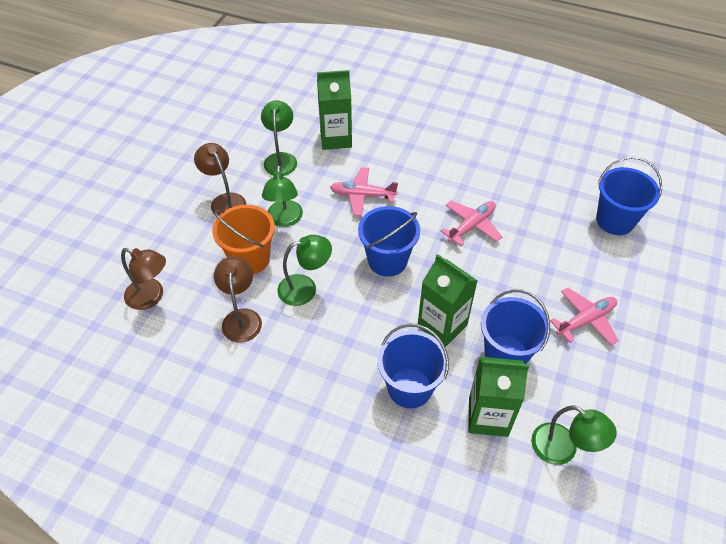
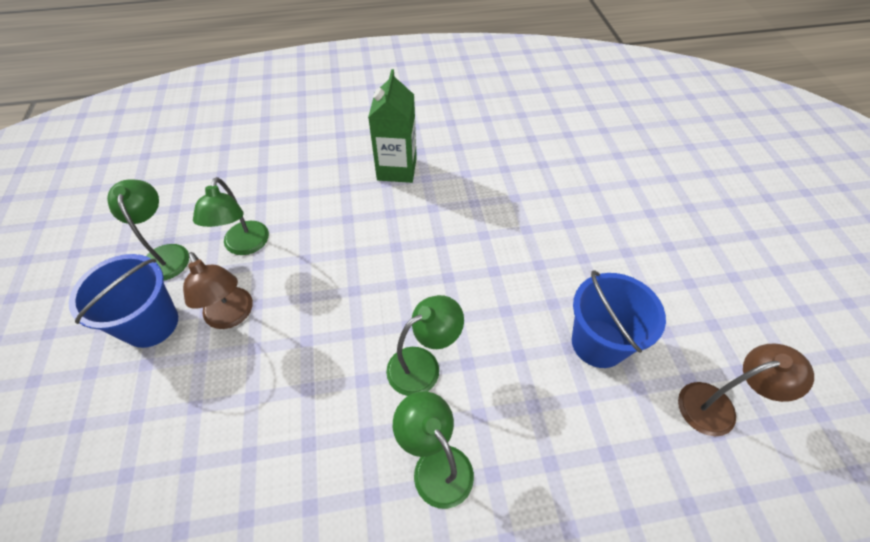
blue bucket: [358,206,420,277] [377,324,449,408] [481,290,550,364] [596,156,662,235] = 4 -> [69,254,178,348] [572,270,666,368] = 2
brown lamp: [121,248,166,310] [194,143,246,215] [214,256,262,343] = 3 -> [183,252,253,329] [678,343,814,436] = 2
green carton: [317,70,352,150] [418,254,477,347] [468,357,529,437] = 3 -> [368,69,417,183] = 1
orange bucket: [212,205,275,274] = 1 -> none = 0
pink plane: [330,167,398,216] [441,201,502,246] [550,288,619,345] = 3 -> none = 0

